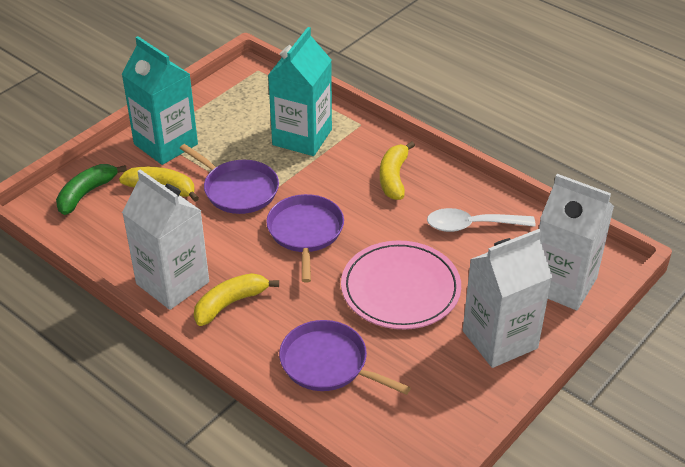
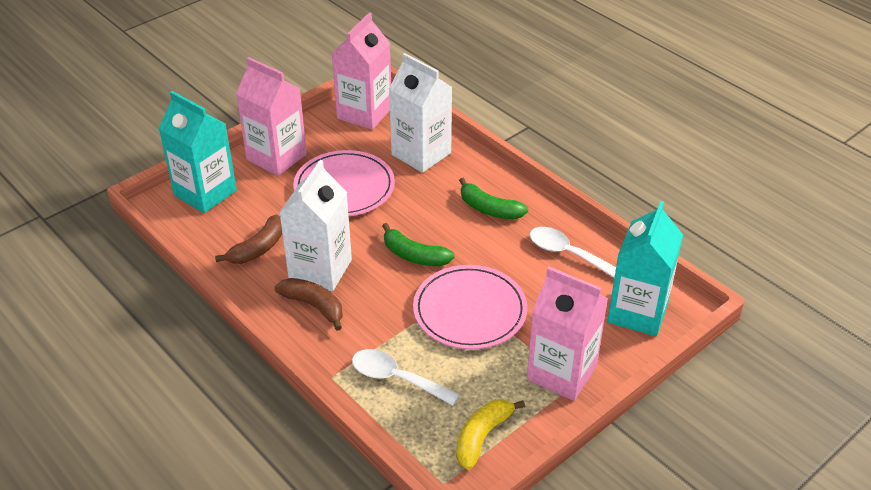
brown banana: none = 0 -> [215,214,282,264] [275,278,343,331] = 2
green banana: [56,164,127,215] = 1 -> [382,223,455,266] [459,178,528,220] = 2
pink carton: none = 0 -> [236,57,307,176] [332,12,391,130] [527,267,608,401] = 3
pink plate: [341,240,461,329] = 1 -> [293,150,395,216] [413,265,527,349] = 2
purple pan: [180,144,279,214] [266,194,344,283] [279,320,411,395] = 3 -> none = 0
white carton: [122,169,209,310] [463,229,552,368] [539,174,614,310] = 3 -> [279,160,352,291] [389,53,452,173] = 2
white spoon: [427,208,536,232] = 1 -> [352,349,460,406] [530,227,616,278] = 2
yellow banana: [119,167,199,202] [194,273,279,326] [380,141,415,200] = 3 -> [456,400,525,470] = 1

